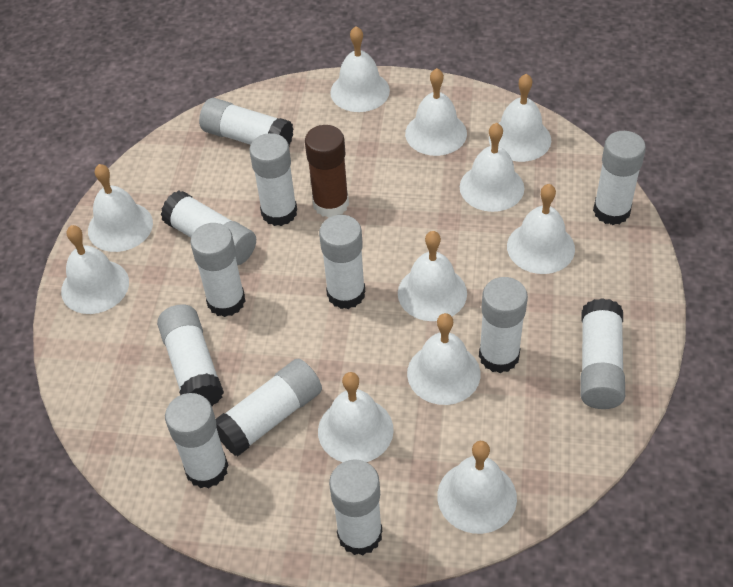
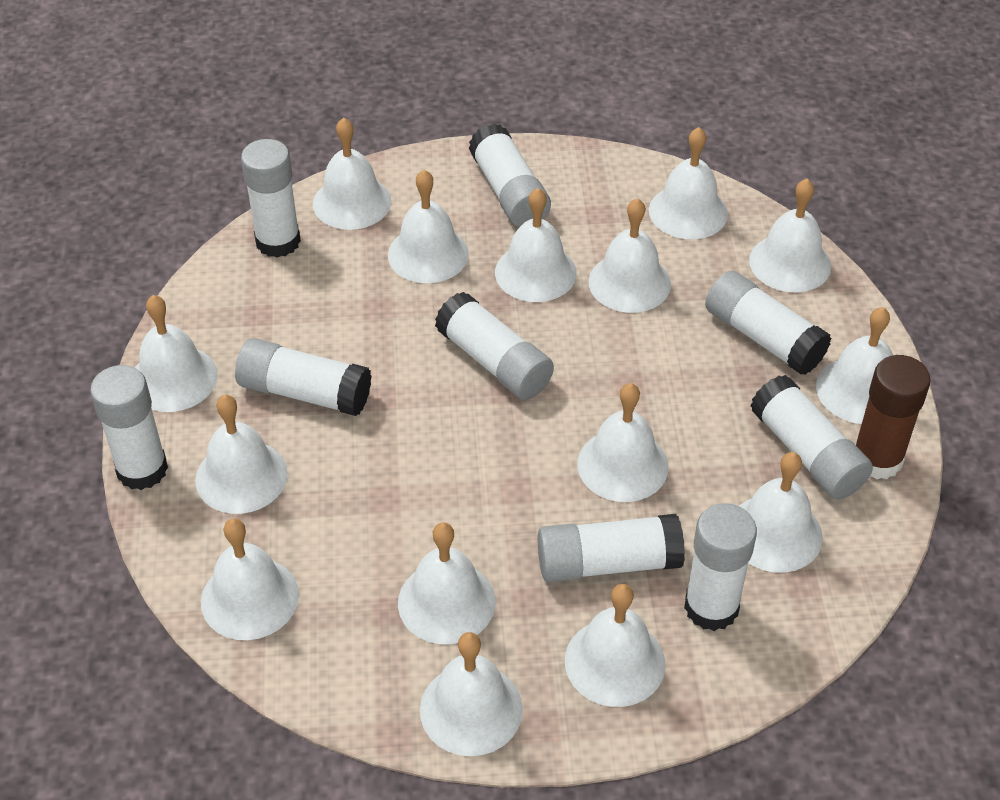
white bell: [61,225,129,314] [88,164,153,252] [318,372,394,462] [330,26,390,112] [398,231,467,321] [405,68,467,156] [407,313,481,405] [437,441,517,534] [460,123,524,212] [489,74,551,162] [507,184,575,274] = 11 -> [135,295,218,412] [195,395,288,514] [201,518,299,640] [313,118,391,230] [388,170,469,283] [398,522,495,644] [420,632,523,756] [495,188,577,302] [565,584,665,707] [577,383,668,502] [588,198,671,313] [649,127,728,239] [739,452,823,573] [749,179,831,292] [816,307,893,424] = 15
white glue stick: [157,304,224,406] [161,191,256,265] [165,393,229,488] [190,223,245,317] [199,98,294,146] [216,359,322,456] [249,133,297,226] [319,215,365,309] [329,459,382,555] [479,277,528,373] [580,298,625,409] [593,131,646,225] = 12 -> [90,365,168,490] [235,338,372,416] [241,139,301,257] [435,292,554,400] [469,124,551,227] [538,514,685,582] [684,503,757,631] [705,271,832,375] [750,375,873,500] = 9

